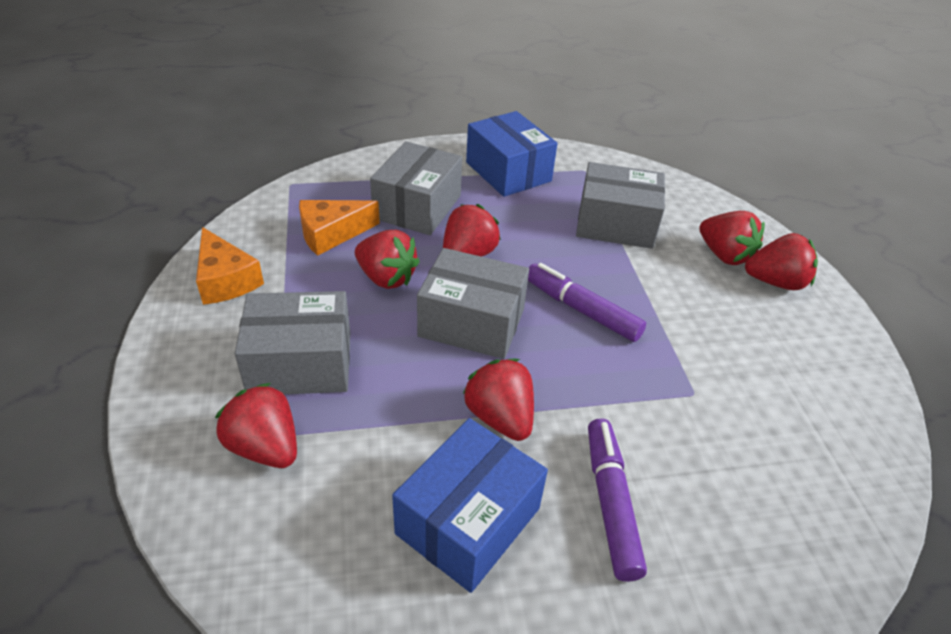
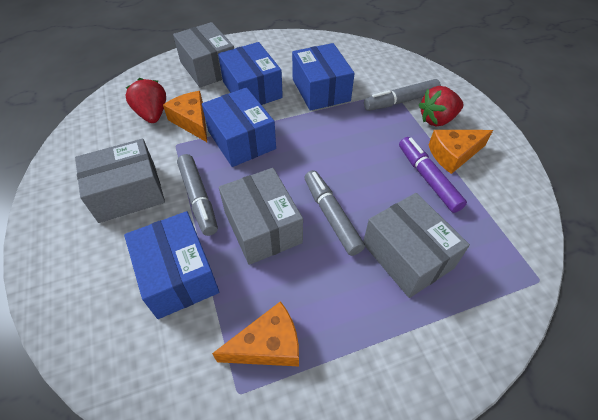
blue box: [392,418,548,593] [466,111,557,197] = 2 -> [124,211,219,319] [202,87,276,167] [218,42,283,105] [292,43,355,111] = 4
grey marker: none = 0 -> [177,154,218,236] [304,170,365,256] [364,79,441,111] = 3
orange cheese: [196,227,264,305] [299,200,380,256] = 2 -> [163,91,207,142] [212,301,299,366] [429,130,493,174] = 3
purple marker: [528,263,646,342] [588,418,647,582] = 2 -> [399,137,467,213] = 1
red strawberry: [215,383,297,468] [355,230,420,289] [443,204,501,257] [463,359,534,441] [699,211,765,265] [745,233,818,290] = 6 -> [125,78,166,123] [419,86,463,126] = 2

